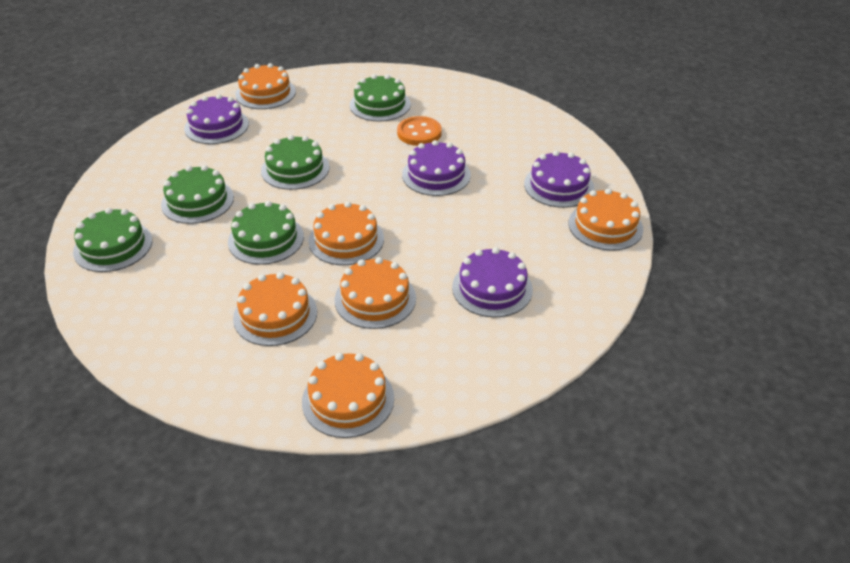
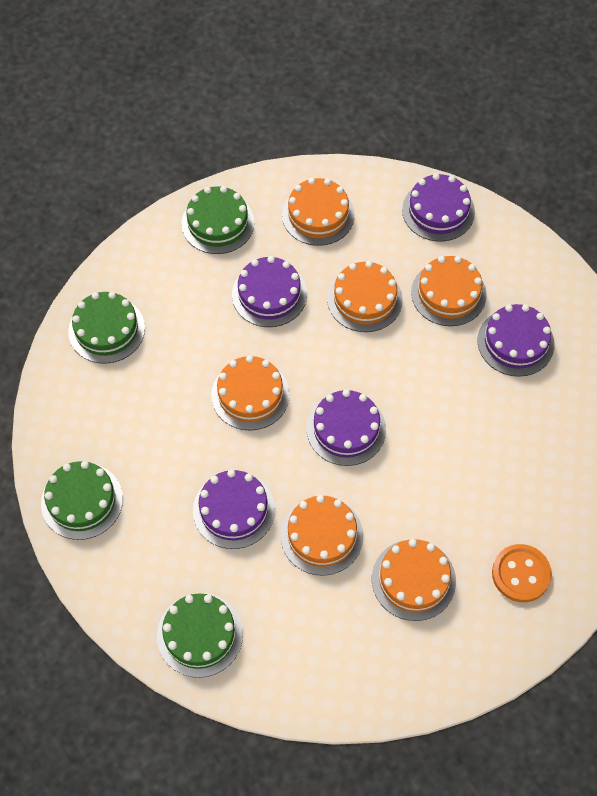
green cake: [73,208,152,272] [161,165,234,224] [228,201,304,265] [261,135,329,190] [350,74,411,121] = 5 -> [41,461,123,540] [68,292,145,364] [157,593,243,678] [181,186,255,254] = 4
purple cake: [184,94,249,144] [402,140,471,196] [452,247,533,318] [524,151,594,208] = 4 -> [193,470,275,549] [232,256,307,327] [307,389,386,466] [402,173,475,242] [477,304,554,377] = 5

